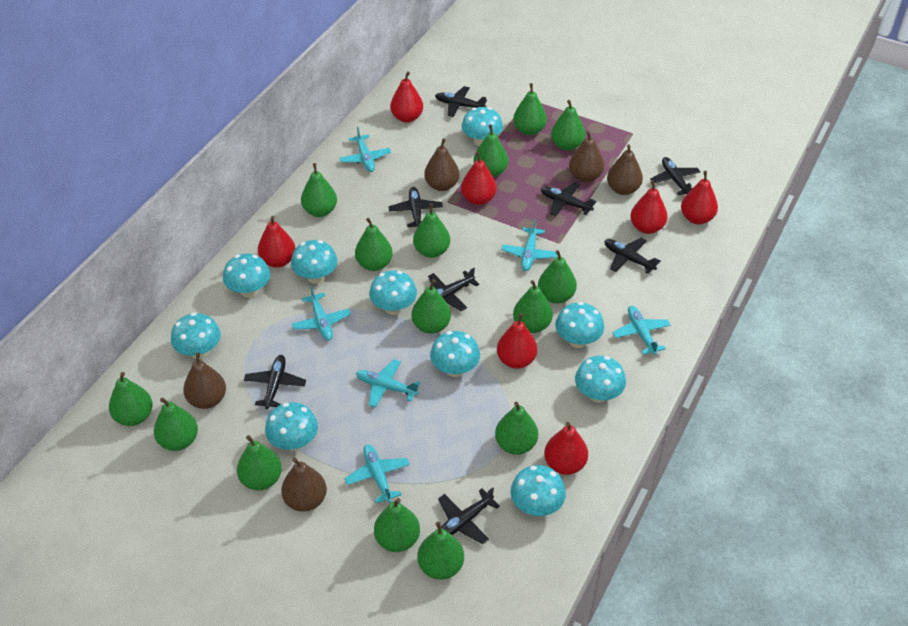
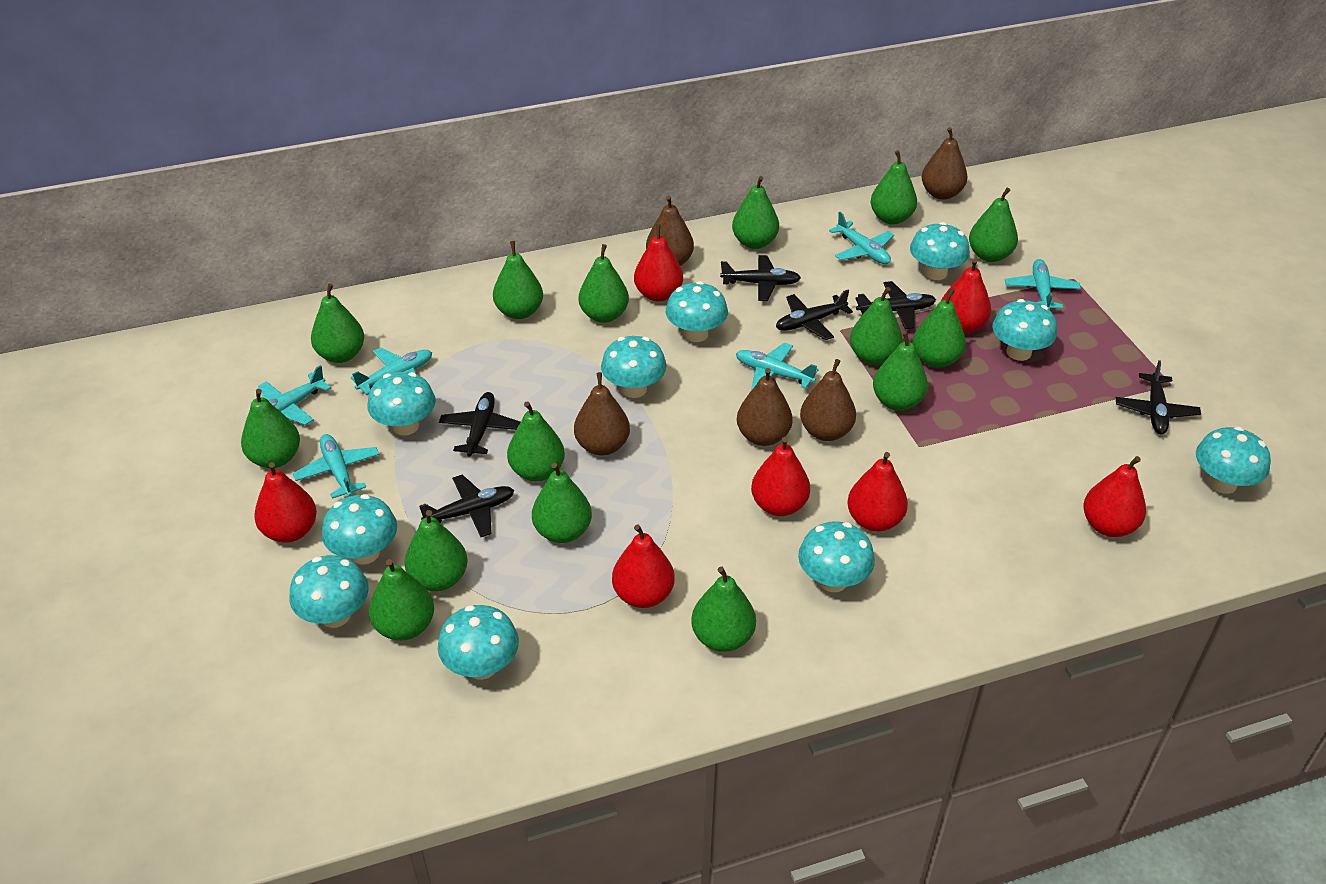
black plane: [244,355,306,409] [388,187,443,228] [428,268,479,311] [435,86,487,117] [438,487,500,544] [541,182,596,216] [605,238,660,274] [650,157,700,195] = 8 -> [419,475,514,537] [439,392,521,457] [720,255,801,301] [776,289,853,340] [855,281,936,329] [1116,360,1201,434] = 6

